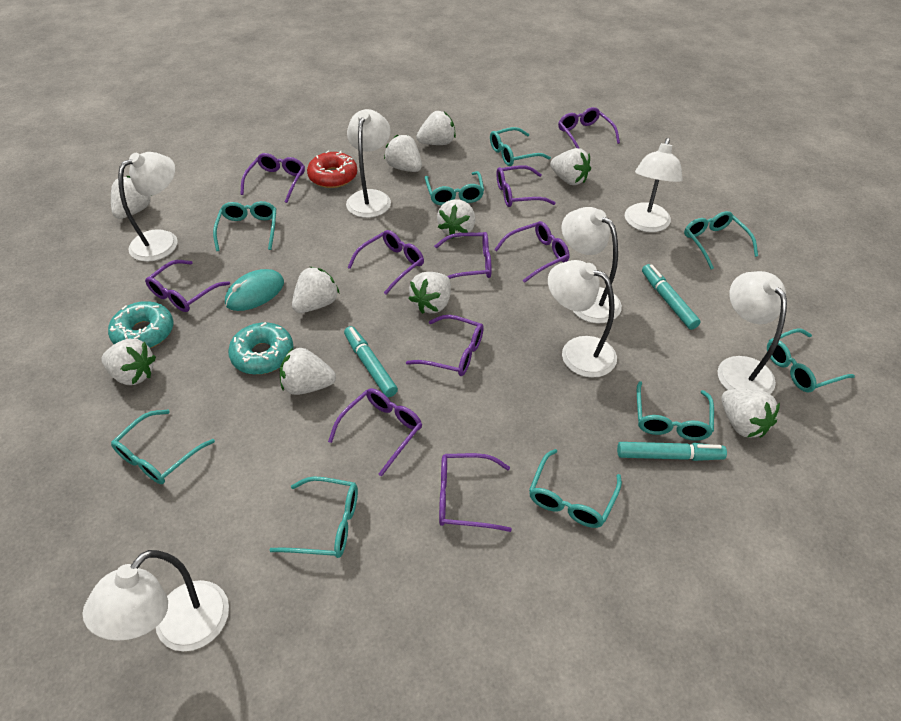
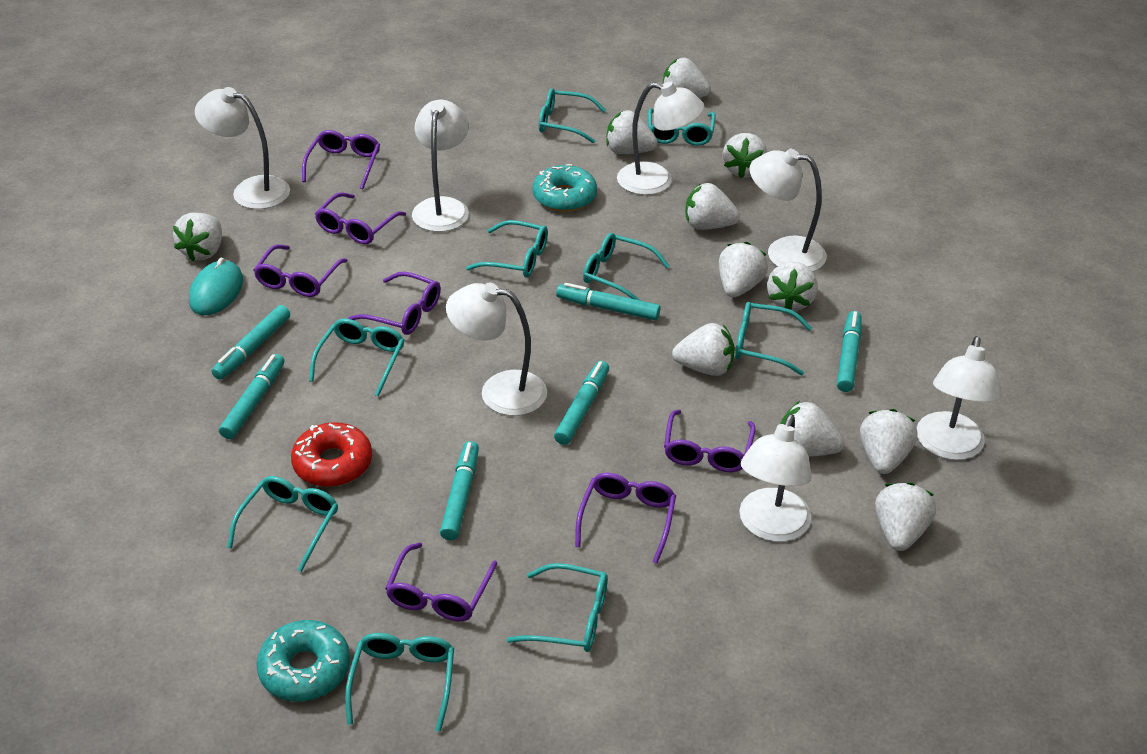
purple glasses: [145,260,230,312] [240,153,305,203] [328,388,422,476] [347,230,424,295] [406,315,484,376] [434,232,492,279] [439,453,512,532] [494,221,569,283] [496,165,556,207] [558,107,620,148] = 10 -> [254,245,348,297] [302,130,380,189] [315,192,406,244] [348,272,441,335] [385,542,497,621] [575,473,676,564] [664,410,756,472] = 7
turquoise marker: [344,326,398,397] [617,442,727,461] [642,264,701,330] = 3 -> [211,305,290,380] [219,354,284,439] [440,441,479,540] [554,361,609,445] [556,283,660,320] [837,311,861,392] = 6
white strawberry: [101,339,156,385] [111,176,151,219] [280,348,336,395] [292,267,340,313] [384,135,422,172] [408,272,451,314] [416,111,456,145] [437,199,475,239] [550,148,591,185] [721,389,780,438] = 10 -> [173,213,222,261] [606,110,657,154] [663,58,711,98] [672,323,735,376] [685,183,740,230] [719,242,768,297] [723,133,768,178] [767,262,818,311] [781,401,845,457] [860,409,918,474] [875,482,936,551] = 11

